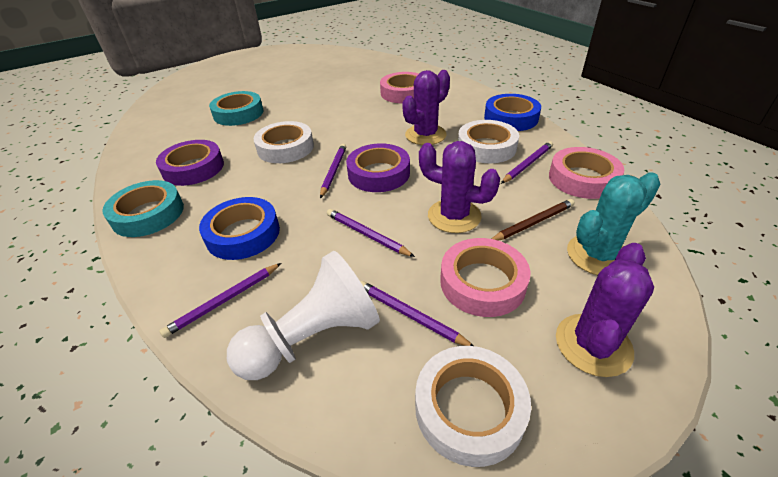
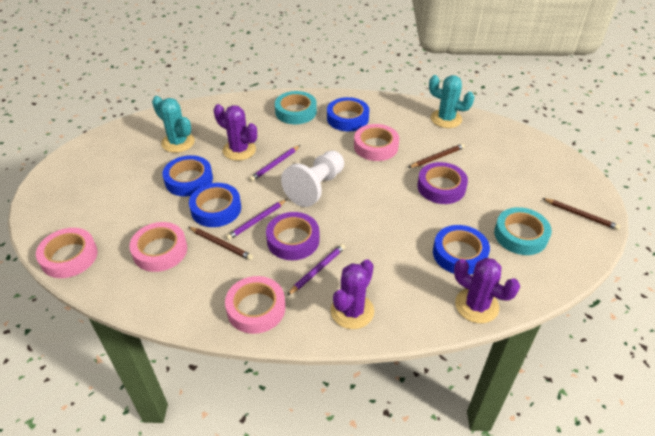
blue tape: [199,197,280,260] [484,94,541,131] = 2 -> [162,155,213,197] [189,183,241,227] [327,97,369,132] [433,225,490,275] = 4
brown pencil: [491,199,575,241] = 1 -> [189,227,253,260] [408,143,465,168] [542,198,620,230] = 3
pink tape: [380,72,419,103] [440,238,530,317] [549,147,624,199] = 3 -> [36,228,98,278] [129,222,187,272] [225,276,285,334] [354,124,399,161] = 4
purple pencil: [159,263,281,338] [320,144,346,199] [327,209,415,257] [360,281,473,346] [501,141,553,184] = 5 -> [226,199,287,240] [249,145,300,181] [288,244,345,295] = 3
turquoise cactus: [567,172,661,275] = 1 -> [152,96,195,153] [429,75,475,128] = 2
white tape: [254,121,314,163] [415,346,531,467] [458,120,519,163] = 3 -> none = 0

